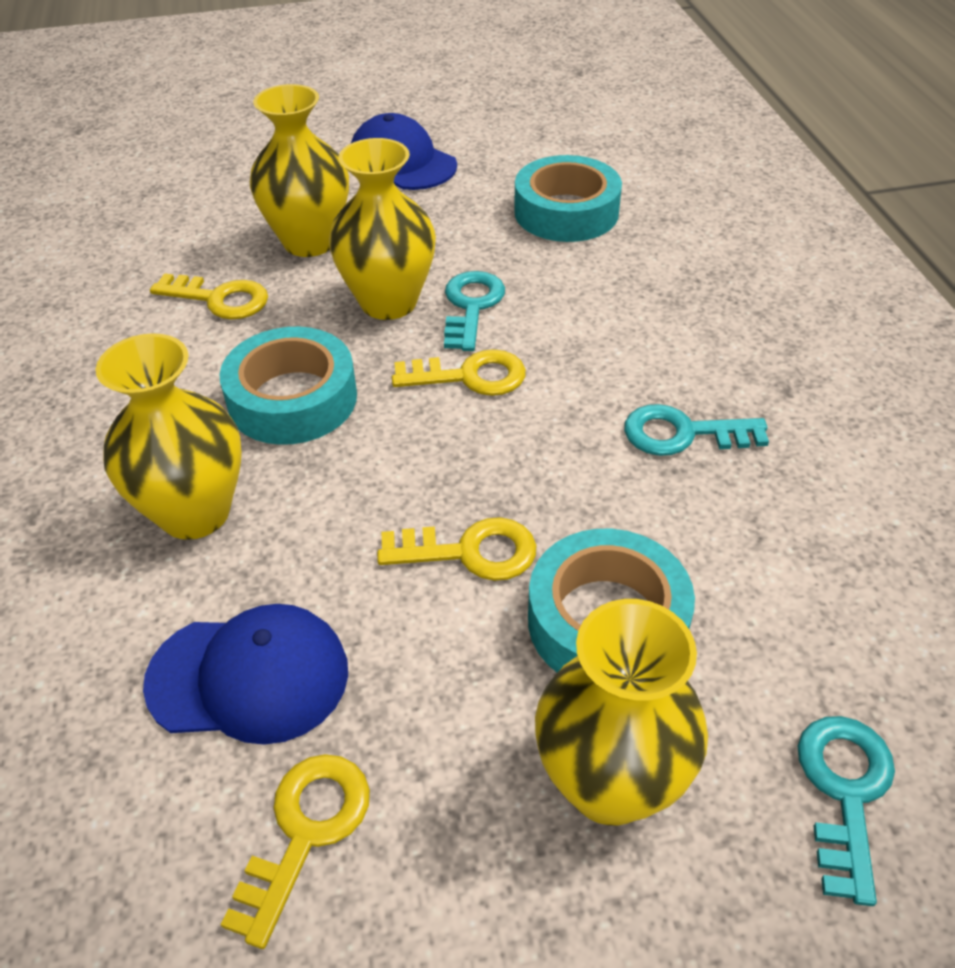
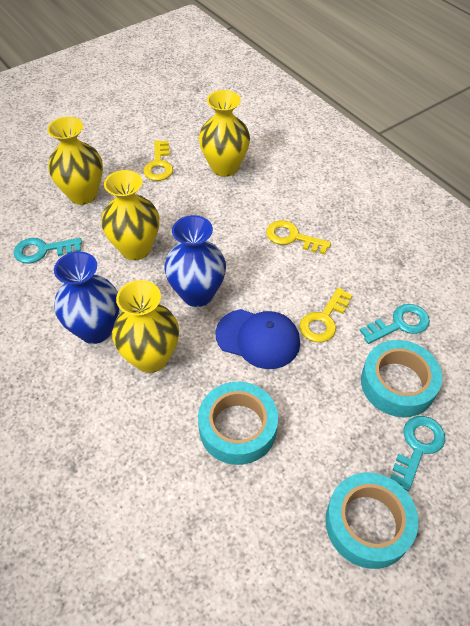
blue cap: [143,604,348,745] [351,113,457,190] = 2 -> [216,309,300,369] = 1
blue vase: none = 0 -> [54,251,119,344] [164,215,226,307] = 2
yellow key: [150,273,268,319] [220,754,370,949] [377,517,536,581] [392,349,526,396] = 4 -> [143,140,173,181] [266,220,331,254] [299,287,353,342] = 3

